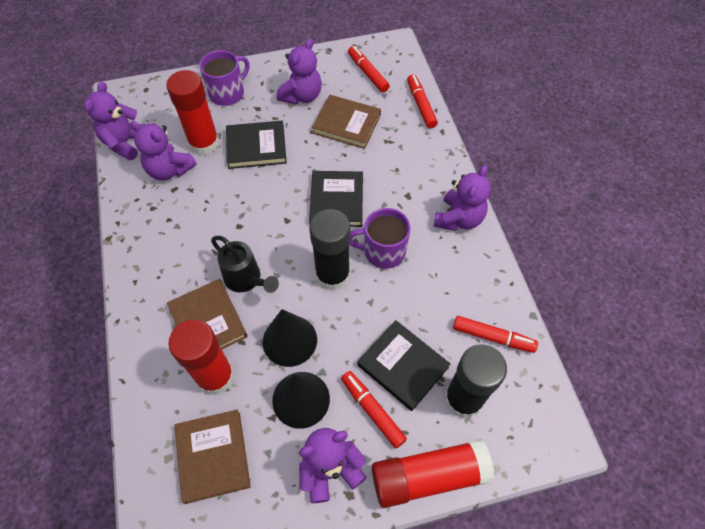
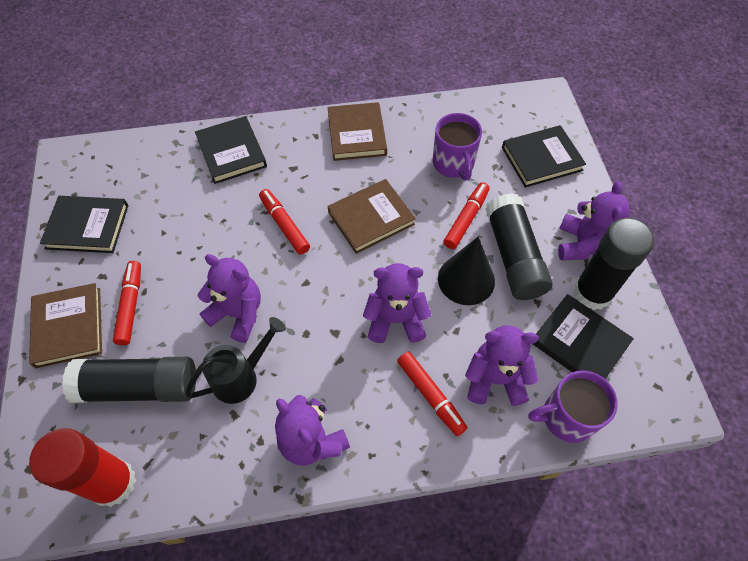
black book: [226,121,287,169] [309,171,363,227] [357,320,450,411] = 3 -> [40,196,129,253] [195,116,267,184] [502,125,586,187] [533,294,634,379] = 4
black cone: [263,309,317,367] [272,372,330,429] = 2 -> [438,236,495,305] = 1
black glue stick: [309,209,350,291] [444,344,507,418] = 2 -> [62,357,196,403] [486,193,553,300] [573,218,654,310] = 3
red glue stick: [166,70,219,155] [168,320,234,395] [372,439,495,508] = 3 -> [29,428,136,507] = 1

